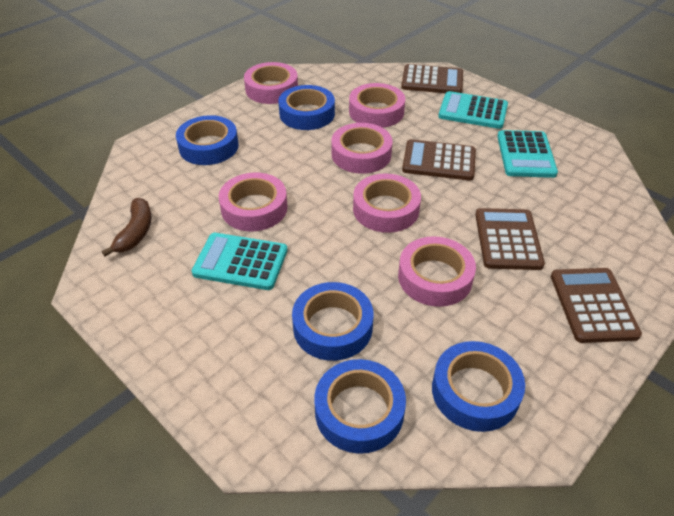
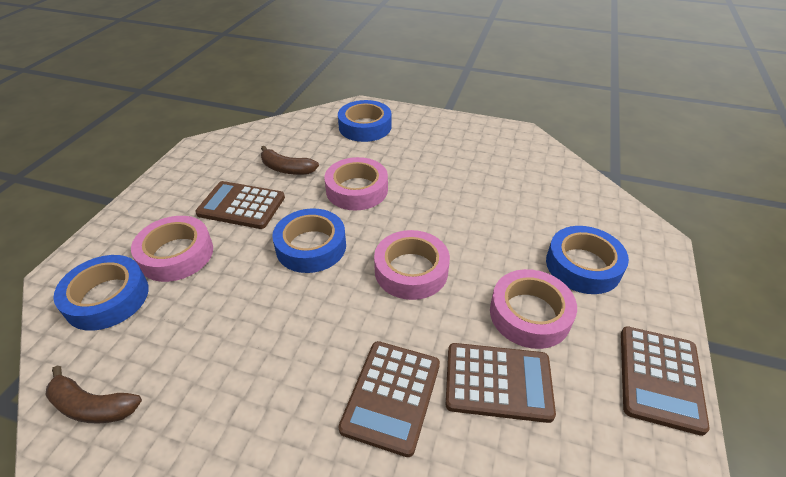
blue tape: [176,115,239,165] [278,85,335,130] [292,282,374,361] [314,359,406,454] [432,341,525,432] = 5 -> [53,255,149,331] [272,208,346,273] [338,100,392,142] [546,226,629,294] = 4
brown banana: [102,198,152,256] = 1 -> [45,366,142,424] [261,146,319,175] = 2
pink tape: [219,173,288,231] [244,62,298,104] [331,123,393,174] [349,83,405,128] [353,173,421,233] [398,236,476,307] = 6 -> [131,216,213,282] [325,157,388,211] [374,230,450,300] [490,269,577,349] = 4
turquoise calculator: [192,233,288,290] [438,91,508,129] [497,130,558,178] = 3 -> none = 0

